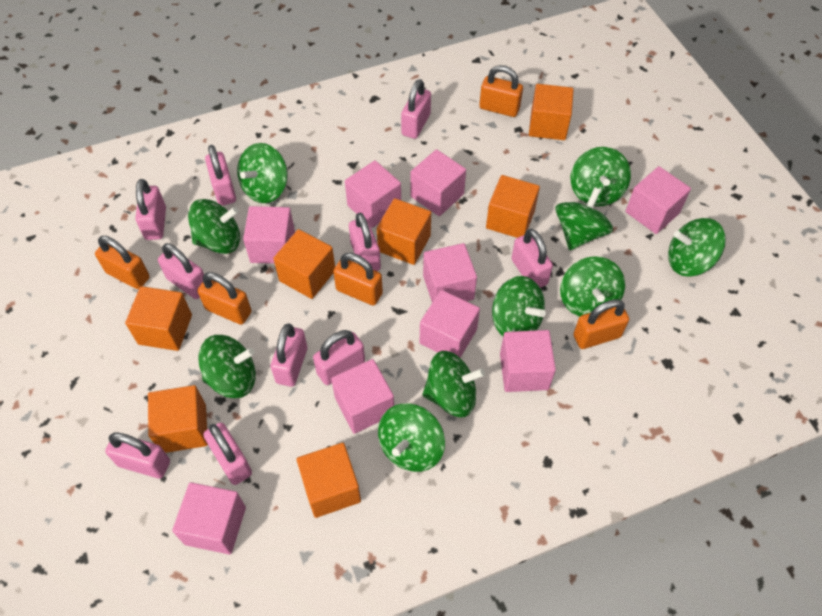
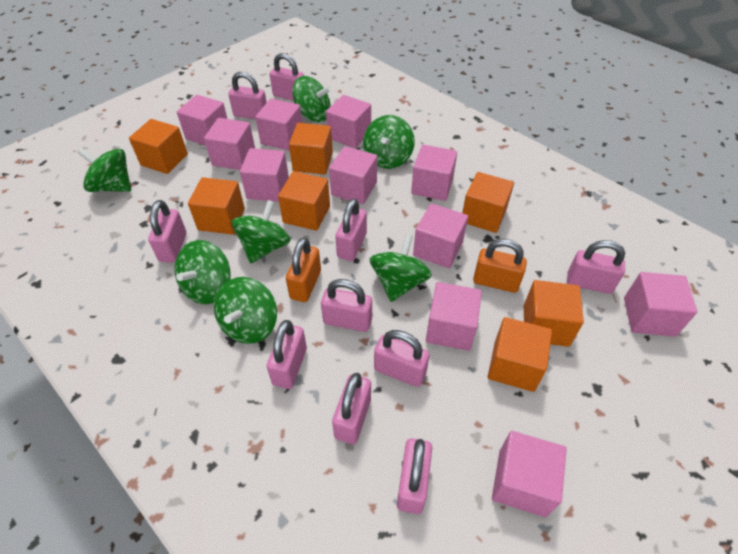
green spinning top: [188,199,240,254] [198,335,256,398] [237,143,288,203] [378,403,445,472] [423,351,485,417] [492,276,546,336] [555,187,613,250] [560,256,625,317] [571,147,631,207] [668,218,726,277] = 10 -> [77,148,131,192] [174,240,231,304] [214,277,277,344] [231,200,291,263] [293,76,331,122] [363,115,415,169] [370,234,432,302] = 7
orange padlock: [95,236,150,289] [198,272,252,325] [333,253,383,306] [479,65,523,117] [573,299,629,349] = 5 -> [286,237,321,302] [473,239,527,293] = 2
pink cube: [172,482,246,554] [243,206,295,264] [331,359,394,434] [345,160,401,228] [410,149,466,216] [420,290,480,358] [423,243,477,302] [500,330,556,392] [626,166,691,234] = 9 -> [177,95,227,146] [204,118,255,170] [240,148,289,202] [255,98,302,151] [326,95,371,148] [329,146,377,204] [411,145,457,201] [413,203,468,268] [426,282,482,351] [492,431,567,517] [624,272,697,337] = 11

